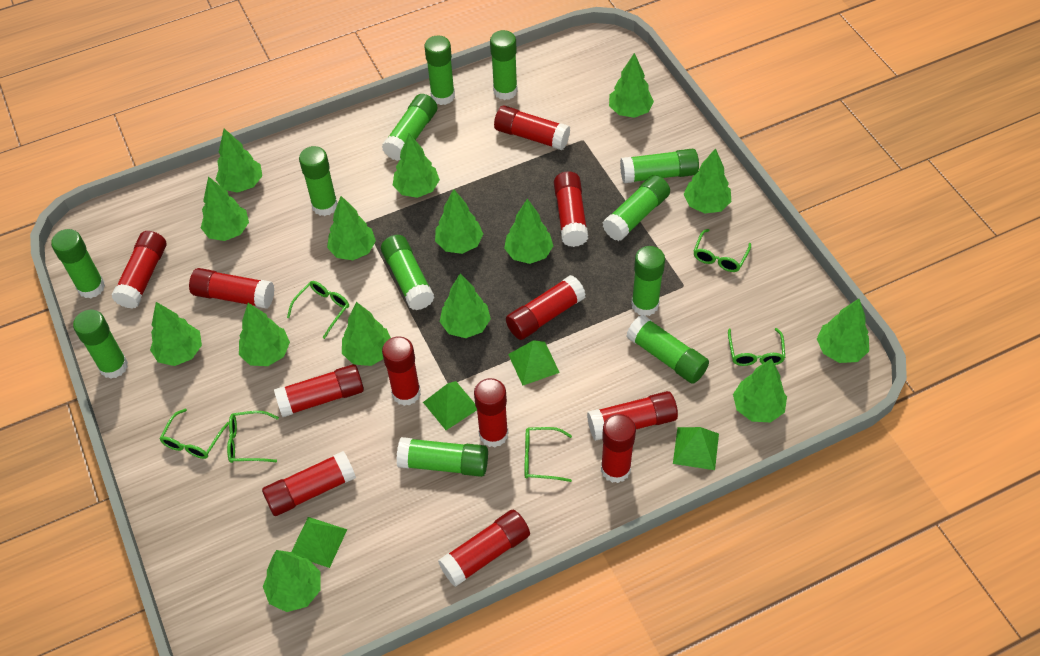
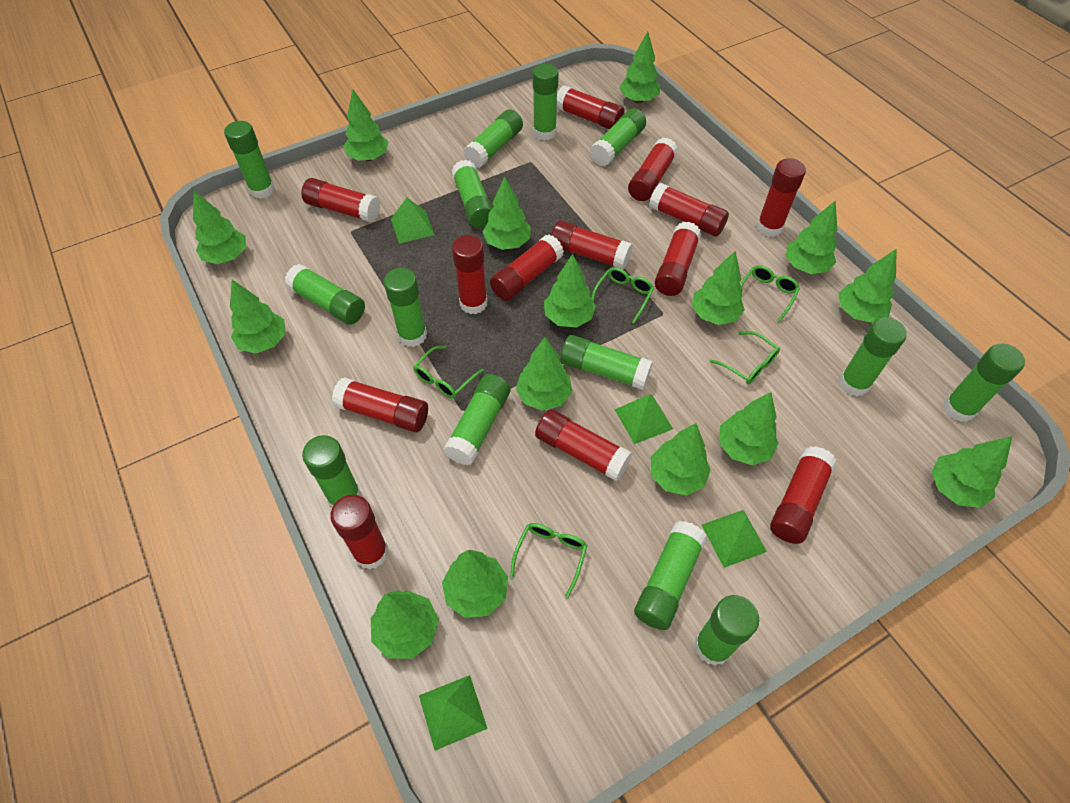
green glasses: [159,408,229,459] [227,411,279,463] [287,281,349,339] [525,427,572,482] [694,229,751,272] [728,328,785,366] = 6 -> [413,346,484,398] [510,523,587,598] [591,267,654,323] [710,331,780,384] [740,265,800,322] = 5
green glue stick: [51,229,105,298] [73,310,128,379] [299,146,338,216] [381,235,435,310] [382,94,438,161] [396,437,488,477] [424,35,455,105] [490,30,518,100] [603,175,670,241] [620,149,699,183] [626,315,709,384] [631,246,665,316] = 12 -> [224,121,275,199] [284,264,365,324] [302,435,361,507] [384,268,427,347] [443,374,510,465] [452,160,493,228] [463,109,523,168] [533,64,559,140] [560,335,653,390] [590,108,646,166] [634,521,707,630] [694,595,759,666] [839,317,907,396] [943,343,1025,422] = 14
red glue stick: [111,231,166,309] [189,268,274,309] [262,451,356,516] [274,364,364,417] [382,336,421,406] [438,510,530,587] [474,378,508,447] [494,106,570,150] [506,275,586,340] [554,171,588,247] [587,391,678,441] [601,414,636,483] = 12 -> [301,178,380,222] [330,495,389,570] [332,377,428,432] [452,235,488,314] [490,235,564,301] [535,409,632,481] [551,220,633,270] [557,85,624,129] [628,137,678,201] [649,183,729,237] [655,222,701,296] [757,158,806,237] [770,446,836,544] = 13

